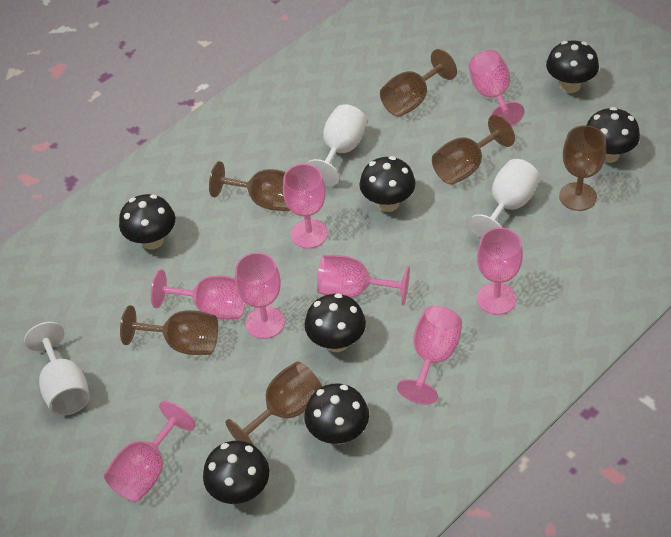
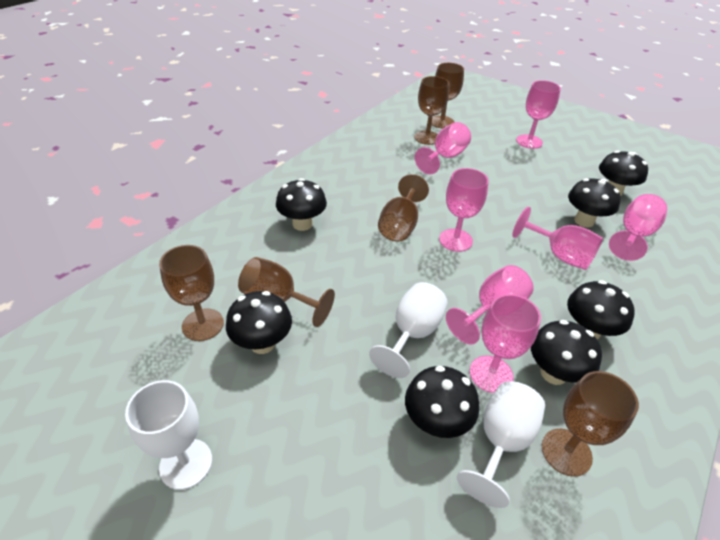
pink goblet: [104,401,195,502] [151,269,246,319] [235,252,285,339] [283,164,328,248] [317,255,410,306] [397,306,462,405] [469,50,525,127] [477,228,523,315] = 8 -> [415,122,471,174] [439,168,489,252] [446,265,534,345] [470,294,541,393] [512,207,603,270] [516,80,561,149] [609,194,667,261] = 7

